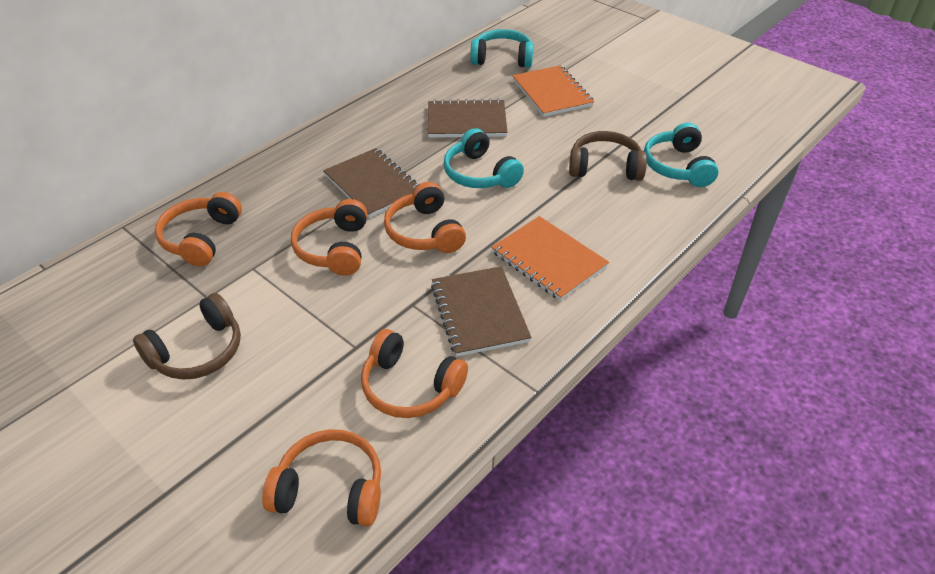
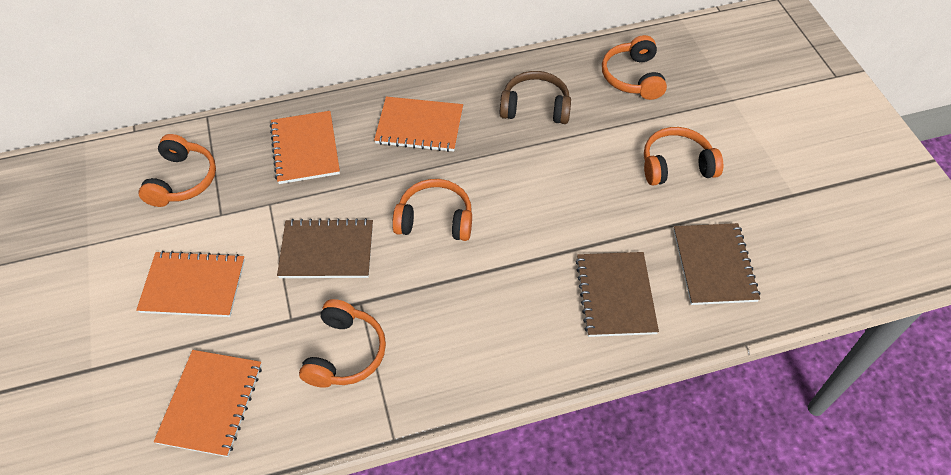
brown headphones: [133,293,241,380] [569,131,647,181] = 2 -> [500,71,571,124] = 1
orange notebook: [491,216,609,301] [513,65,594,117] = 2 -> [136,251,245,317] [154,350,262,457] [270,111,340,184] [374,97,463,152] = 4
turquoise headphones: [443,128,524,188] [470,29,534,68] [644,123,719,187] = 3 -> none = 0

